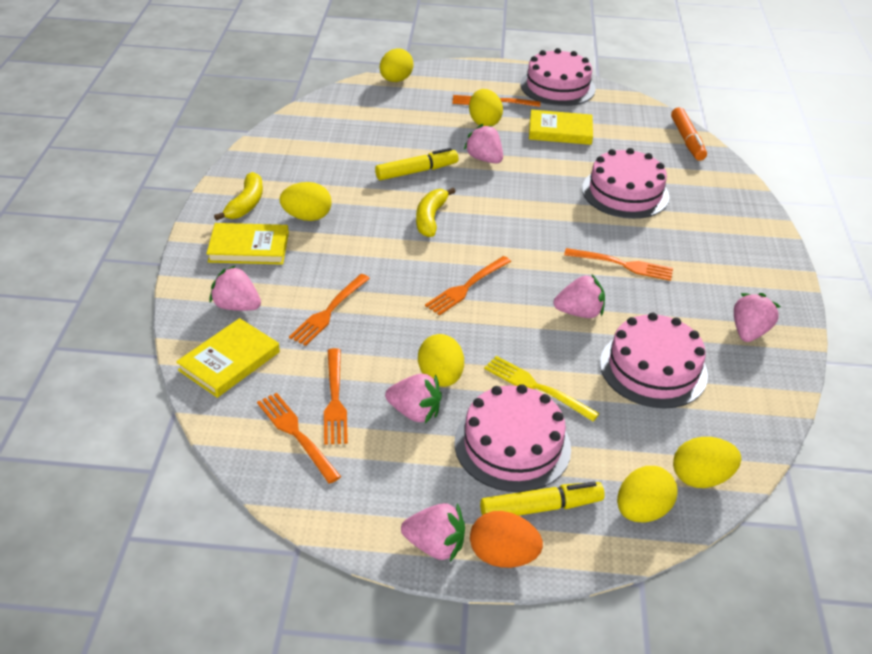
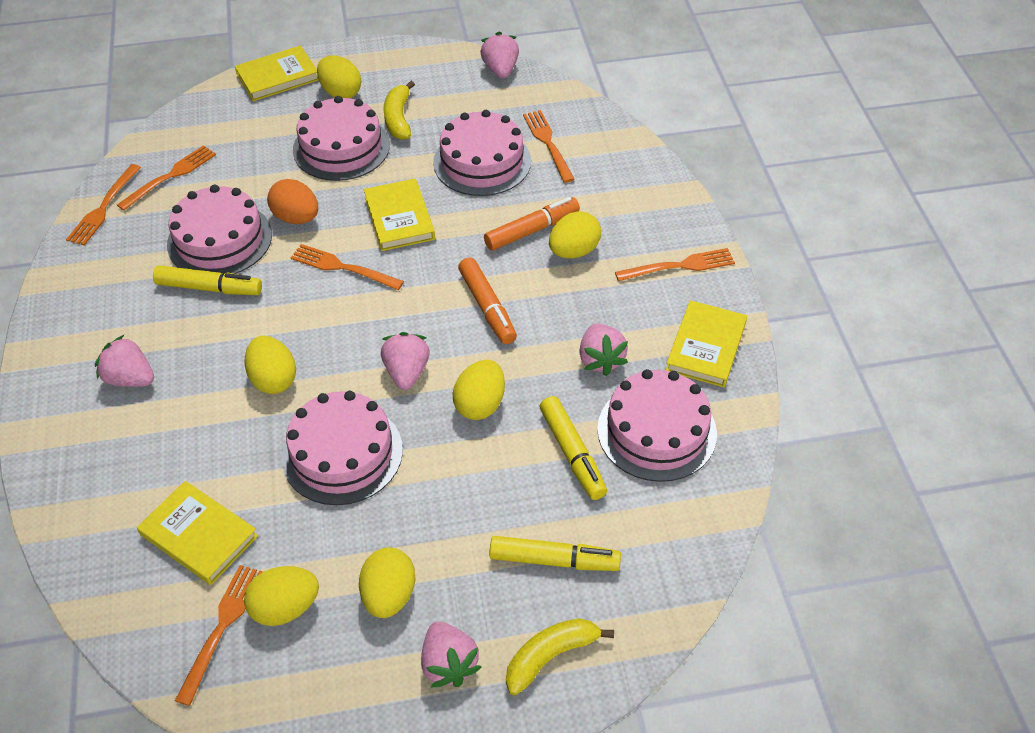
orange marker: [671,107,707,161] = 1 -> [458,257,517,344] [484,197,580,251] = 2
pink cake: [455,384,571,492] [520,48,595,106] [582,148,670,219] [600,312,708,408] = 4 -> [167,185,272,274] [282,391,403,505] [293,96,390,181] [433,110,531,196] [597,369,717,482] = 5
pink strawberry: [209,265,261,311] [385,374,442,423] [401,503,465,562] [464,124,503,163] [554,275,605,318] [734,293,781,342] = 6 -> [95,335,154,387] [381,332,430,390] [421,622,481,687] [480,32,519,78] [579,324,628,376] = 5
yellow book: [176,318,280,398] [206,223,289,265] [529,110,593,145] = 3 -> [137,481,258,585] [235,45,318,101] [364,179,435,251] [666,300,747,387] = 4
yellow fork: [484,356,600,421] = 1 -> none = 0
yellow marker: [375,148,459,180] [480,482,605,516] = 2 -> [153,265,262,295] [489,536,621,571] [540,396,607,500] = 3

